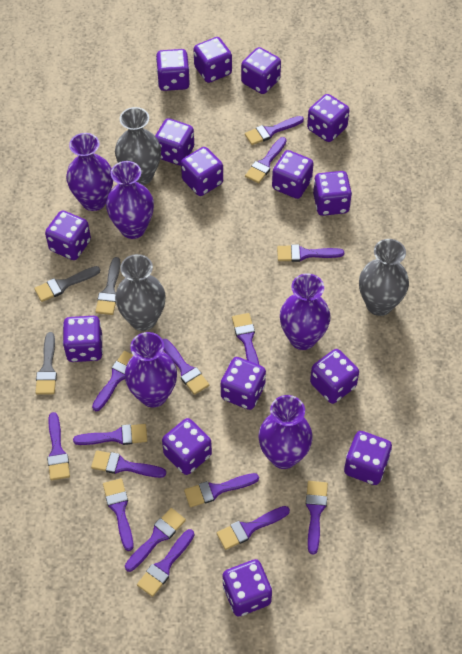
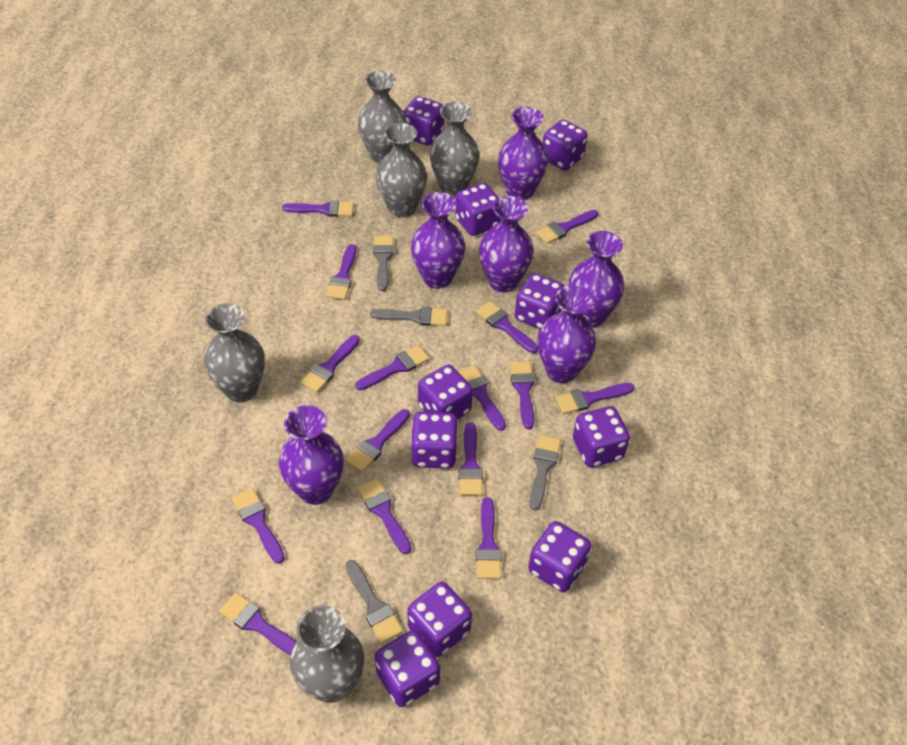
grey brush: [34,266,100,302] [35,332,57,394] [95,257,121,315] = 3 -> [346,560,403,643] [370,307,448,326] [373,236,394,291] [529,435,561,511] = 4
grey vase: [115,107,161,185] [115,254,166,331] [359,239,409,316] = 3 -> [204,303,265,403] [290,605,364,703] [358,71,406,163] [376,123,427,218] [429,102,479,196] = 5
purple dice: [45,210,91,260] [63,316,103,362] [155,118,194,166] [156,49,190,91] [162,418,212,475] [181,147,223,196] [194,37,232,83] [221,357,266,410] [223,559,272,617] [241,47,281,94] [272,150,314,199] [307,94,349,142] [310,349,359,404] [313,171,352,216] [344,431,392,485] = 15 -> [375,630,440,707] [403,96,444,145] [408,582,472,657] [411,412,458,469] [418,365,473,420] [455,183,501,236] [515,273,565,329] [528,521,592,593] [543,120,587,171] [573,406,630,467] = 10
purple vase: [66,133,113,211] [106,161,154,239] [125,332,177,407] [258,395,313,469] [280,273,331,350] = 5 -> [279,405,344,505] [411,192,465,289] [479,196,534,292] [498,107,548,200] [538,285,596,383] [568,231,624,328] = 6

